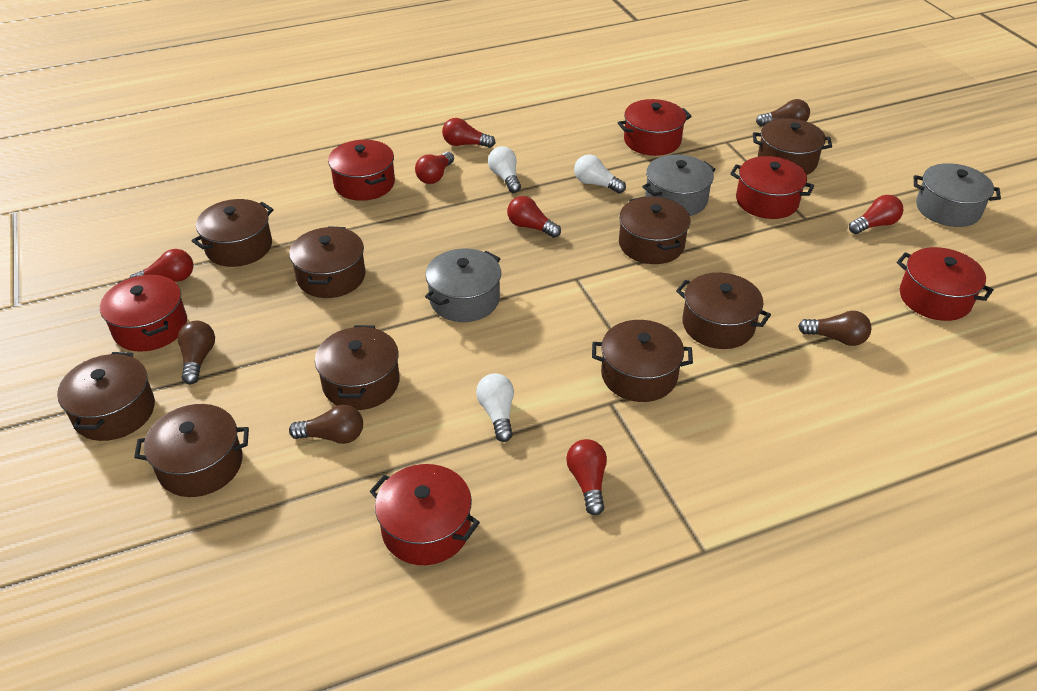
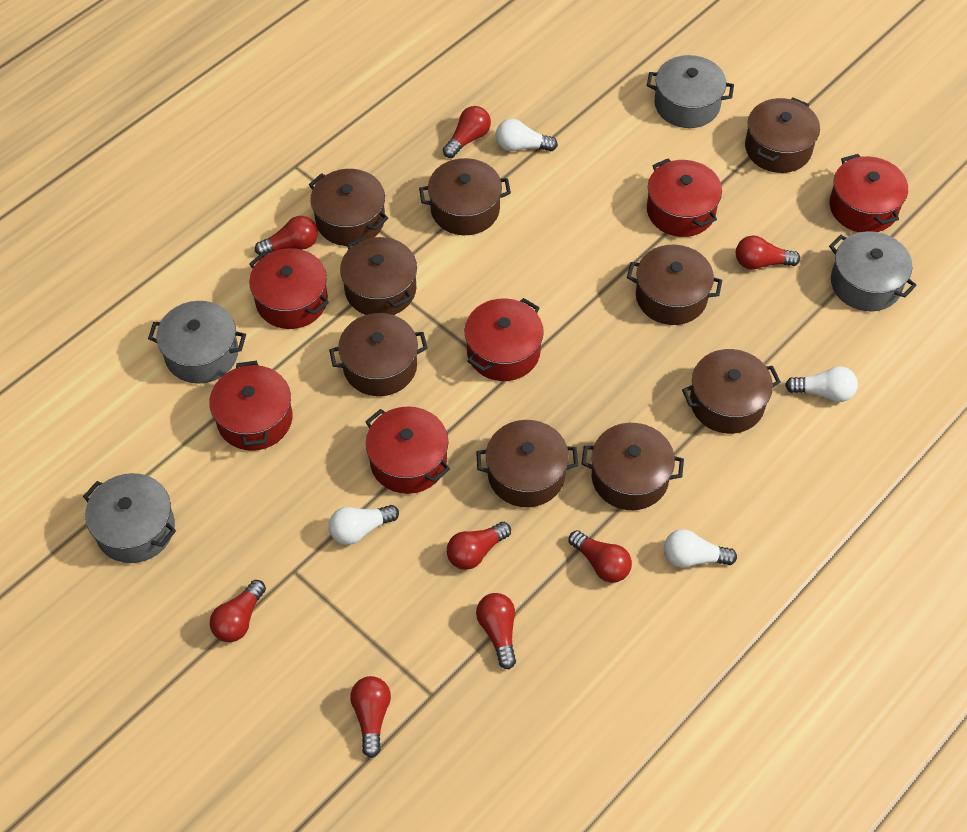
brown light bulb: [177,321,215,384] [289,405,363,444] [756,99,810,126] [798,311,872,346] = 4 -> none = 0
grey pot: [425,249,501,322] [642,154,716,216] [914,163,1001,227] = 3 -> [83,473,176,563] [148,301,246,384] [647,55,734,128] [829,231,917,311] = 4
red light bulb: [130,249,193,282] [415,152,454,184] [442,118,496,148] [507,196,561,238] [566,439,607,515] [849,195,903,234] = 6 -> [210,580,266,642] [255,216,318,255] [350,676,391,758] [443,106,491,158] [447,522,511,570] [476,593,516,669] [569,530,632,583] [736,235,800,270] = 8
white light bulb: [476,373,514,442] [488,146,521,193] [574,155,626,193] = 3 -> [329,505,399,545] [495,119,558,152] [664,529,737,568] [785,366,858,402] = 4

